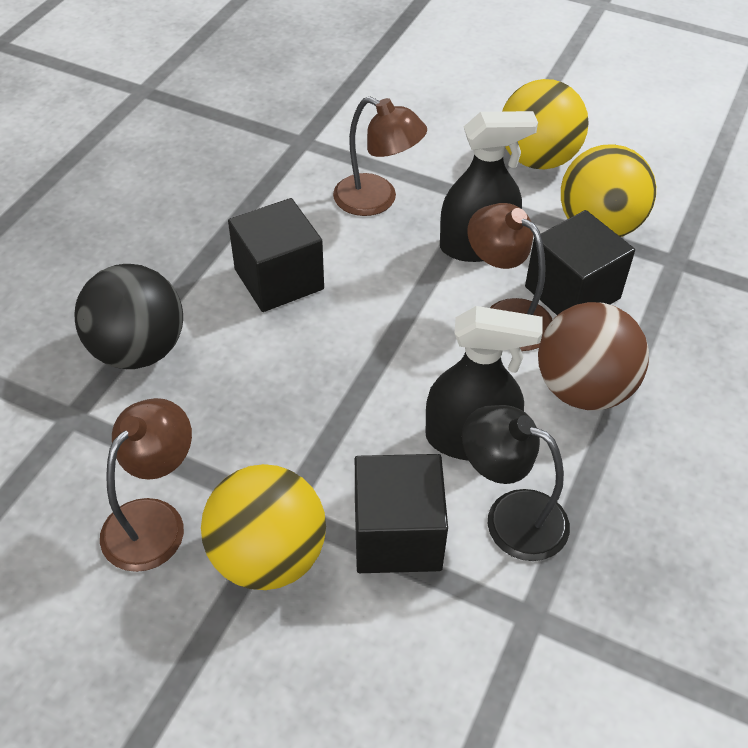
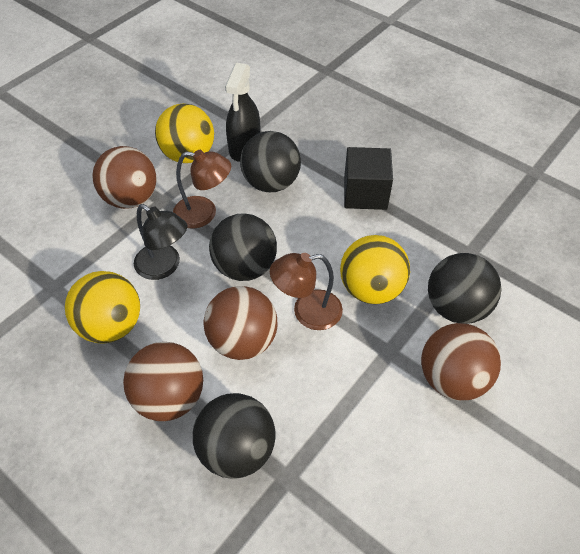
black ball: [75,264,183,369] = 1 -> [193,393,276,479] [209,213,277,281] [240,131,301,192] [428,253,501,324] = 4
black cube: [228,198,324,312] [355,454,448,573] [525,210,635,315] = 3 -> [344,147,393,210] = 1
black spray bottle: [425,306,543,461] [440,111,538,262] = 2 -> [225,63,260,162] = 1
brown ball: [538,302,649,410] = 1 -> [92,146,156,209] [123,342,203,421] [203,286,277,360] [421,323,501,400] = 4
brown lamp: [100,398,192,572] [333,97,427,216] [467,203,552,351] = 3 -> [173,150,231,228] [270,253,343,330] = 2

